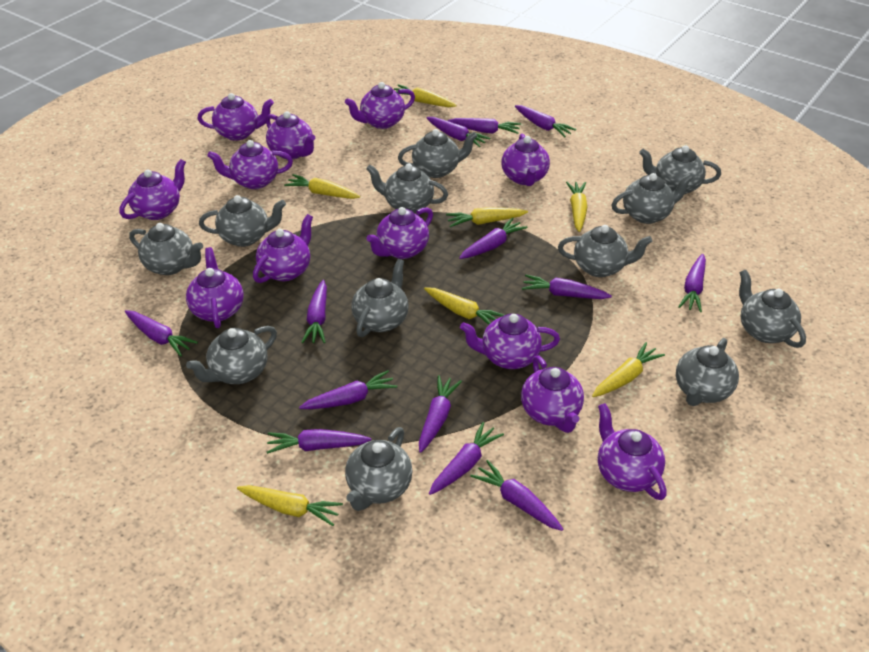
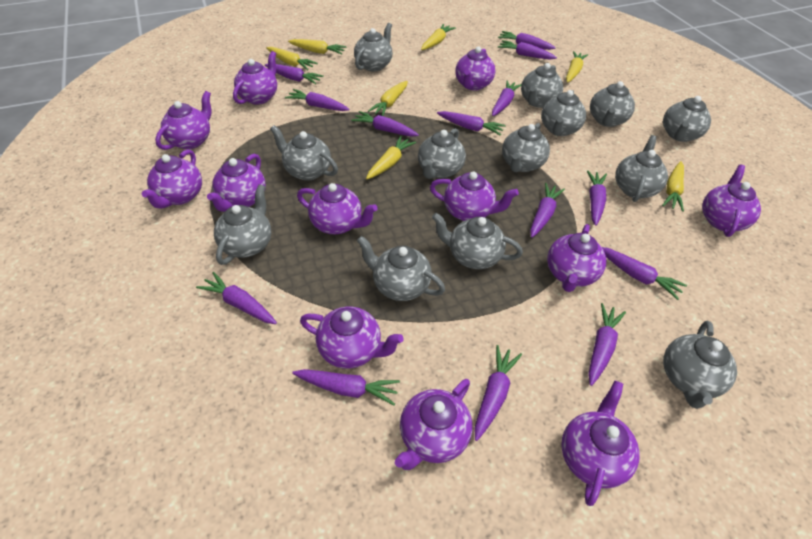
grey teapot: [129,223,203,275] [186,326,277,384] [199,195,286,247] [345,427,413,511] [351,259,409,337] [366,164,448,213] [398,129,477,178] [558,225,652,277] [612,173,693,224] [639,145,721,194] [676,338,739,406] [739,270,806,348] = 12 -> [214,184,271,265] [270,125,338,180] [354,23,392,72] [357,236,445,301] [418,128,466,179] [432,213,523,269] [502,123,550,172] [521,63,563,108] [541,90,586,136] [590,81,635,127] [615,135,668,202] [663,96,711,142] [663,321,737,409] = 13
purple carrot: [125,310,198,357] [267,429,371,454] [299,370,397,409] [301,280,327,343] [419,375,462,453] [426,117,490,147] [429,422,504,495] [448,118,521,134] [459,218,528,259] [470,460,563,531] [515,105,576,137] [522,274,612,299] [678,254,706,312] = 13 -> [196,272,277,324] [265,64,324,84] [285,89,350,111] [292,369,400,405] [351,111,419,137] [437,111,506,136] [474,345,522,441] [492,80,521,116] [498,31,556,50] [498,40,557,60] [530,183,565,238] [587,171,607,226] [588,303,626,386] [602,247,687,300] = 14

